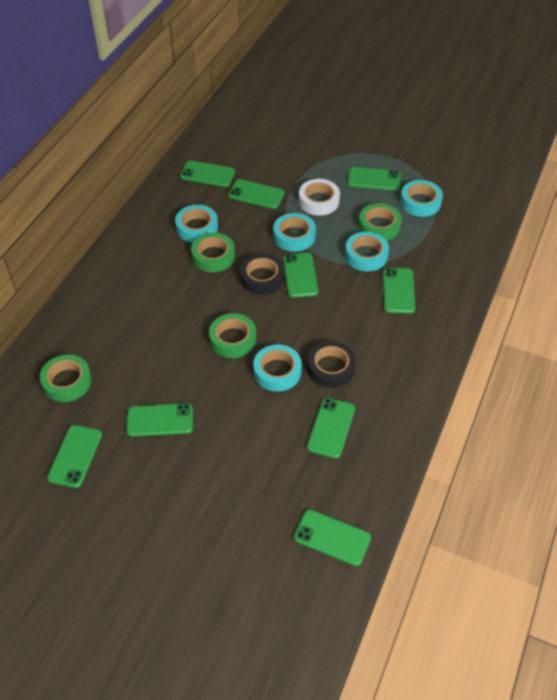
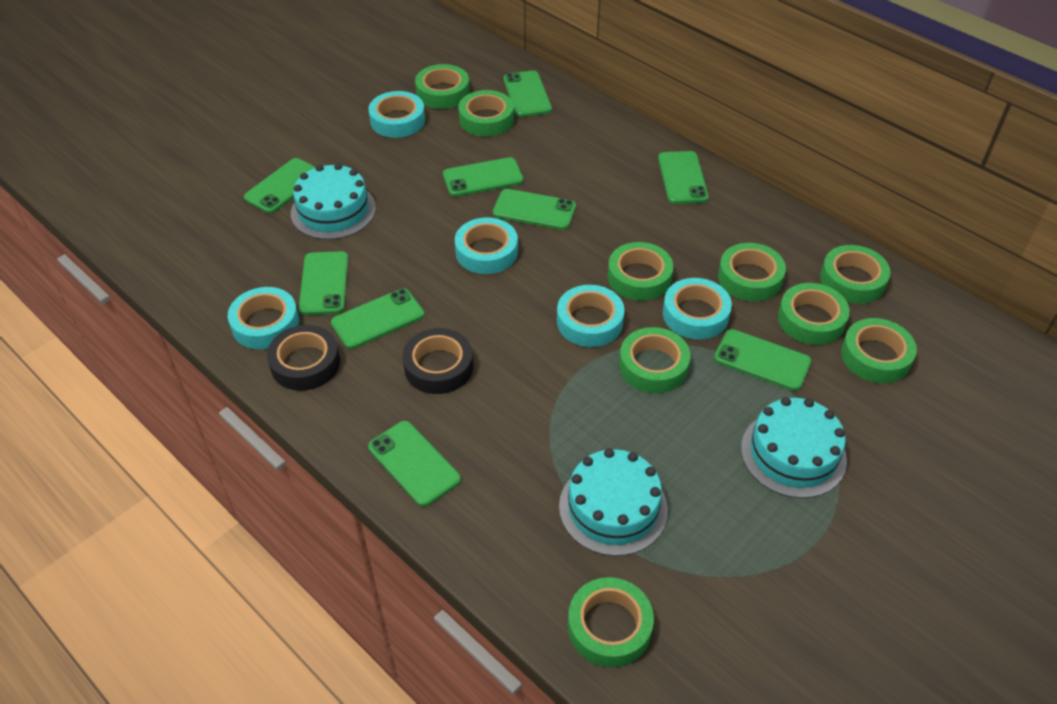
green tape: [40,354,92,402] [191,233,235,273] [209,313,256,358] [358,203,402,241] = 4 -> [415,64,470,109] [458,90,514,137] [568,577,654,667] [608,242,673,301] [619,327,690,393] [718,243,786,301] [778,283,850,345] [820,245,891,304] [841,318,917,383] = 9
turquoise cake: none = 0 -> [291,163,376,240] [559,448,668,556] [741,397,847,498] = 3
white tape: [299,179,340,215] = 1 -> none = 0

